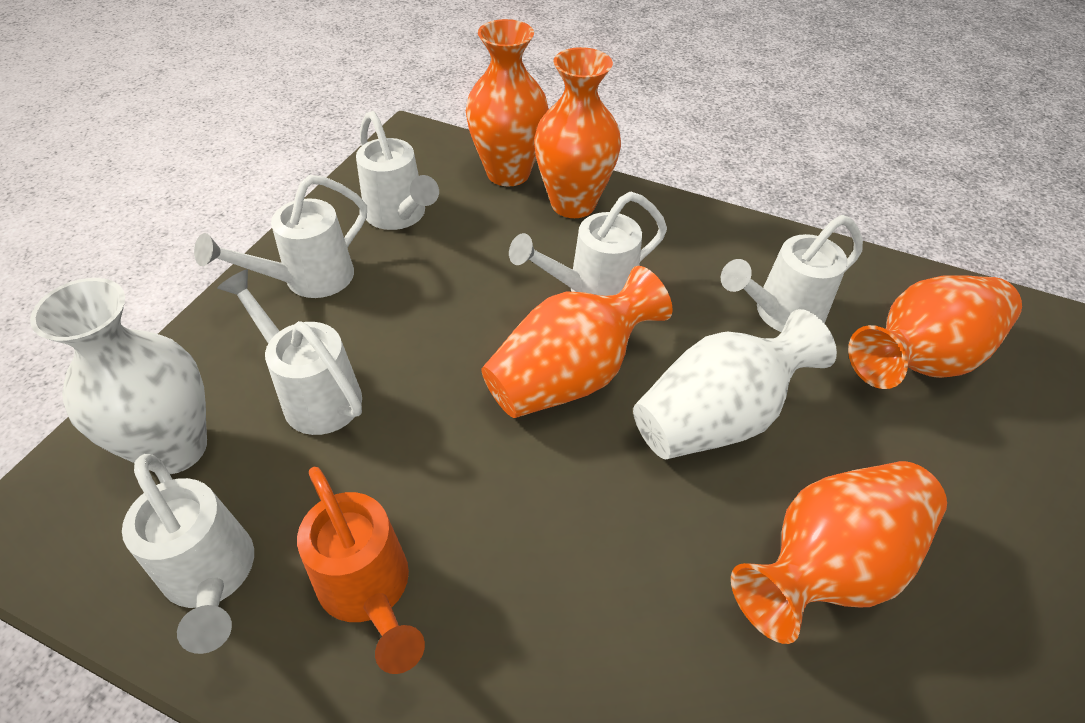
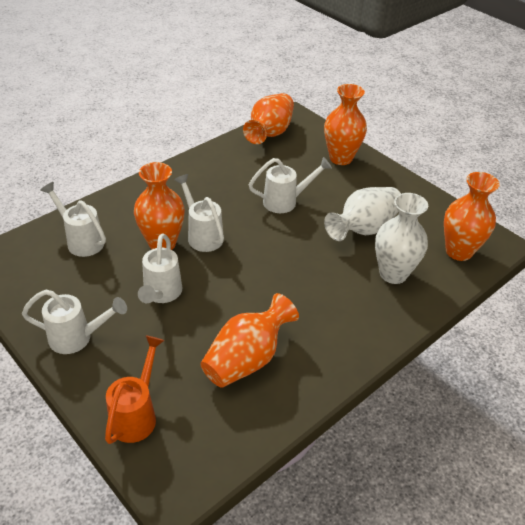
white watering can: [122,454,254,654] [194,175,367,298] [217,269,362,435] [356,111,439,230] [509,192,667,296] [721,215,863,332] = 6 -> [22,290,127,354] [40,182,106,257] [138,234,182,303] [174,174,224,252] [249,157,332,213] = 5

